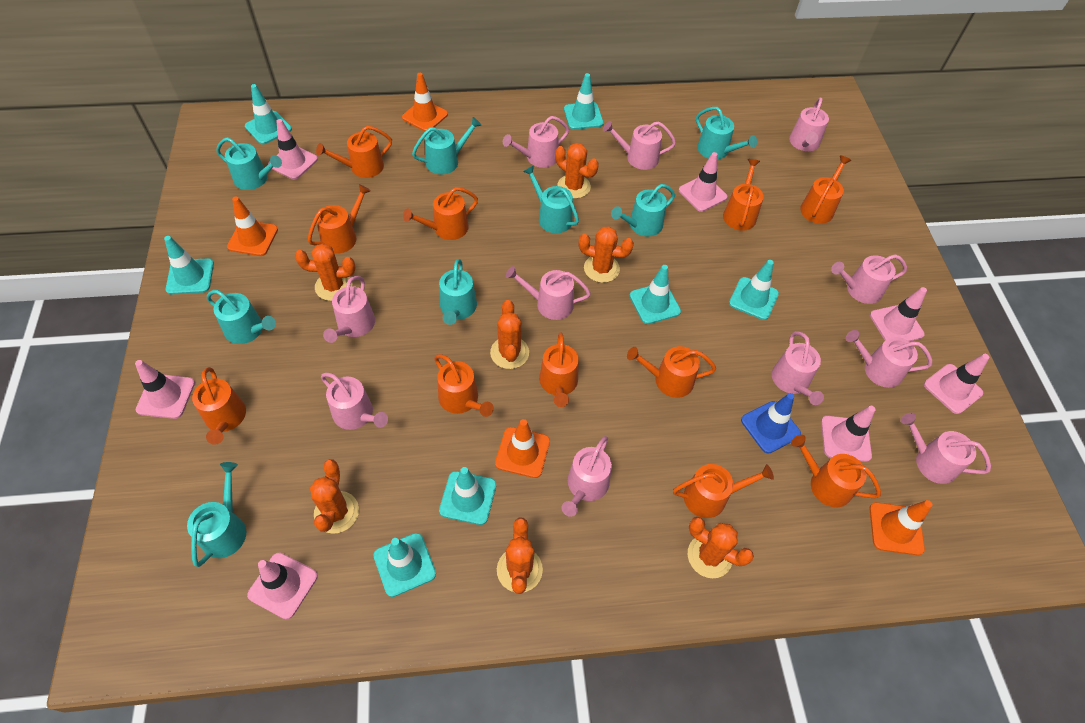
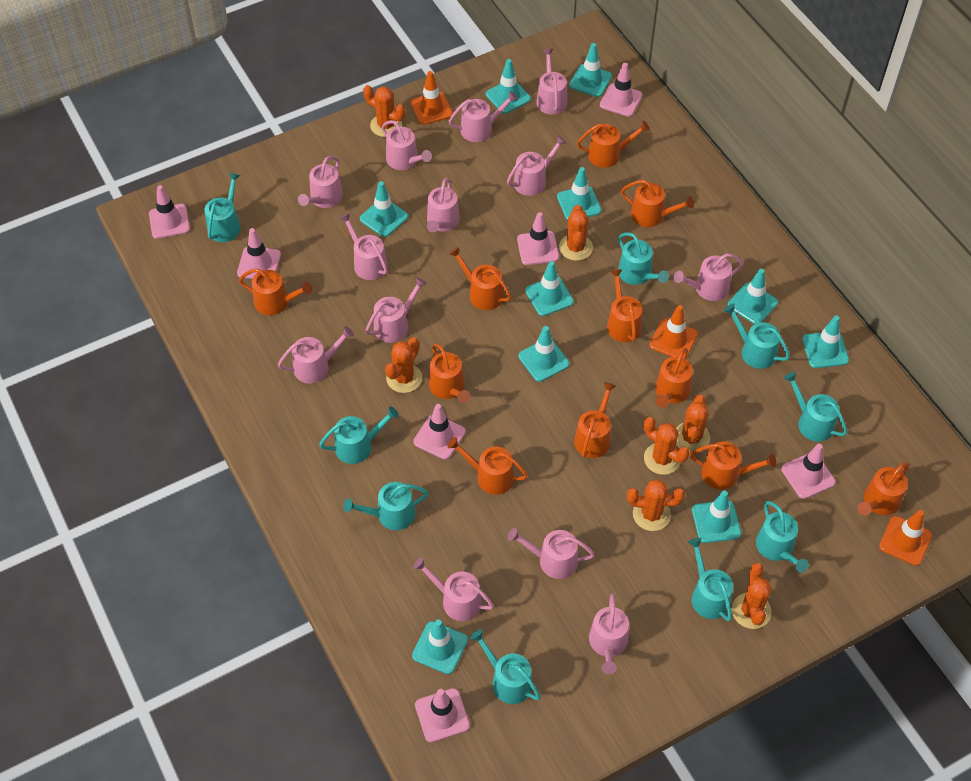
blue traffic cone: [741,393,801,453] = 1 -> none = 0
orange traffic cone: [227,196,278,256] [402,73,448,132] [495,419,550,478] [870,500,932,555] = 4 -> [411,71,453,125] [649,305,698,358] [879,510,932,566] = 3
pink watering can: [321,373,388,430] [323,276,375,343] [503,116,569,168] [506,266,591,320] [562,436,612,517] [603,121,676,170] [772,331,824,405] [789,97,829,151] [831,254,907,304] [846,330,932,388] [900,413,991,484] = 11 -> [278,326,354,384] [298,156,343,208] [339,213,388,280] [365,277,427,343] [382,120,432,170] [413,557,494,621] [427,178,460,232] [449,91,518,142] [507,136,567,196] [508,528,595,579] [536,49,567,115] [589,594,629,674] [674,253,744,301] = 13
turquoise traffic cone: [164,236,214,295] [245,84,292,144] [373,533,436,597] [439,467,496,525] [564,73,604,130] [630,265,681,324] [729,260,779,320] = 7 -> [360,181,408,237] [412,619,468,674] [486,59,531,114] [518,326,569,382] [525,261,574,316] [557,167,601,220] [569,43,612,97] [692,491,741,543] [728,269,778,324] [802,315,849,368] = 10
turquoise watering can: [187,462,246,567] [207,290,276,344] [216,137,282,190] [412,117,482,175] [439,259,477,325] [523,165,579,233] [611,184,675,236] [696,107,757,159] = 8 -> [204,173,241,242] [319,406,399,464] [344,482,429,530] [470,629,541,704] [618,232,669,285] [688,538,733,622] [724,303,790,369] [756,501,809,572] [784,372,847,442] = 9

